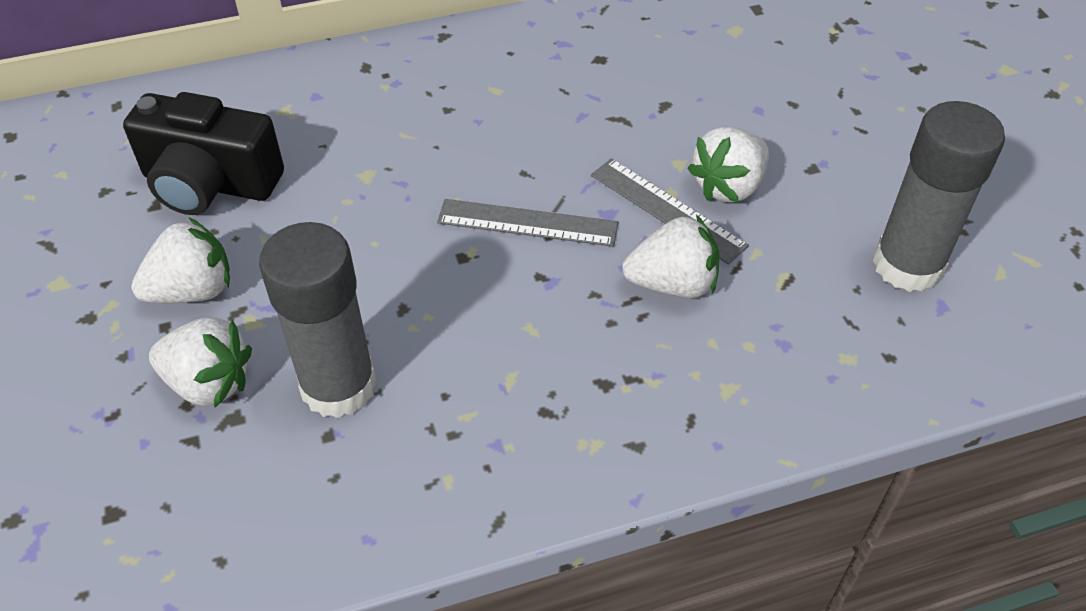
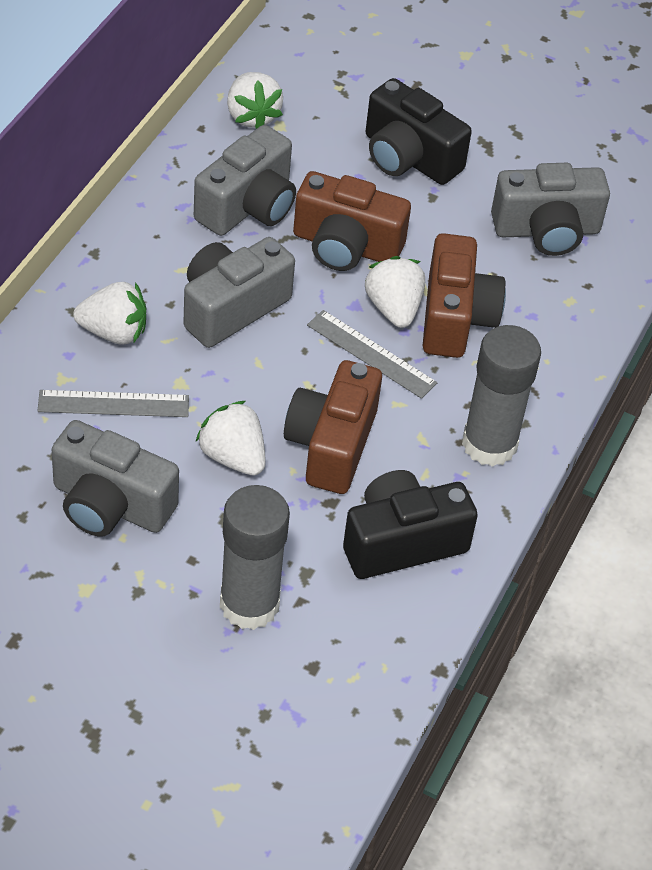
black camera: [123,92,284,215] = 1 -> [343,470,478,579] [366,78,472,185] = 2
brown camera: none = 0 -> [284,360,382,494] [293,171,411,271] [423,233,506,358] = 3
grey camera: none = 0 -> [52,420,179,537] [183,237,295,348] [194,125,296,236] [491,163,610,256] = 4

